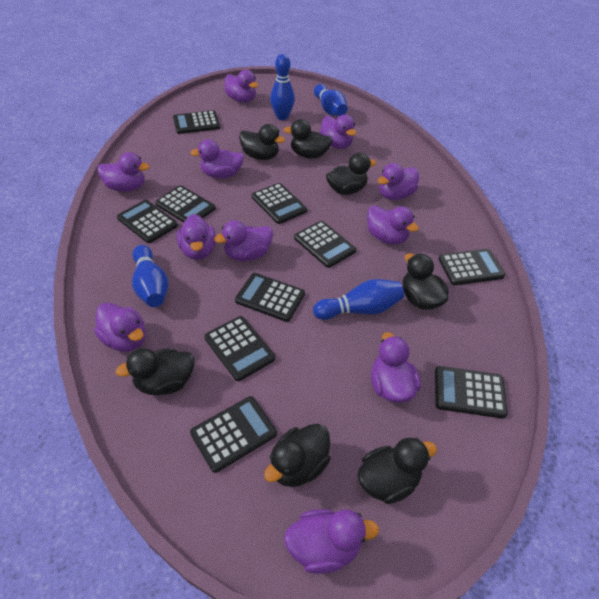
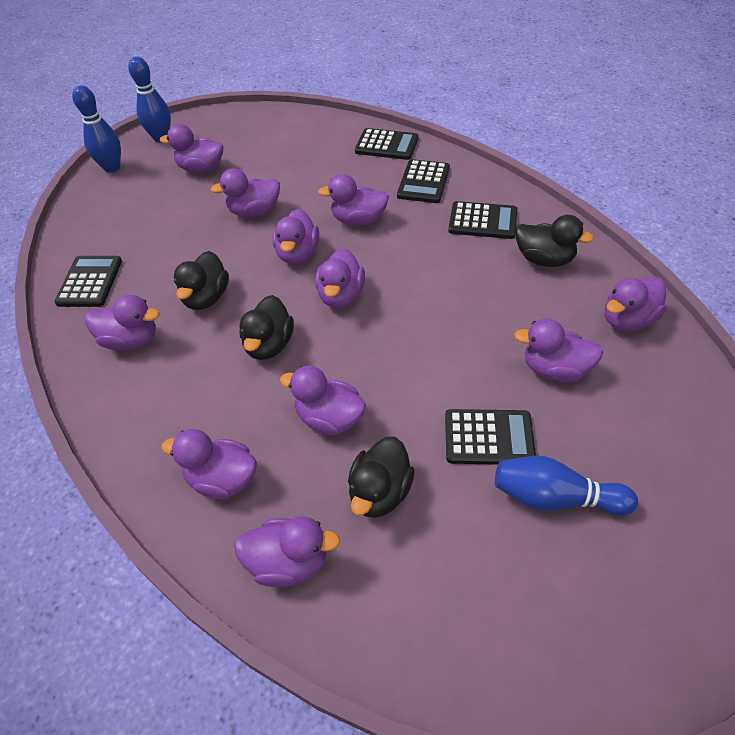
black calculator: [117,200,178,243] [155,186,216,223] [173,110,220,134] [190,396,277,473] [204,316,275,381] [235,273,305,322] [252,183,307,224] [294,221,356,268] [435,366,508,419] [438,249,505,285] = 10 -> [54,256,122,307] [355,128,419,160] [397,159,450,203] [445,409,536,465] [448,201,518,239] = 5
black duck: [115,348,194,395] [239,124,285,160] [264,423,331,487] [283,119,333,159] [326,152,376,195] [357,438,437,504] [403,253,448,310] = 7 -> [174,251,229,310] [239,295,294,360] [348,436,415,518] [515,215,594,267] = 4
blue bowling pin: [132,245,168,307] [270,54,295,120] [313,279,404,320] [314,84,347,116] = 4 -> [72,85,121,172] [128,57,171,142] [495,456,638,516] = 3

